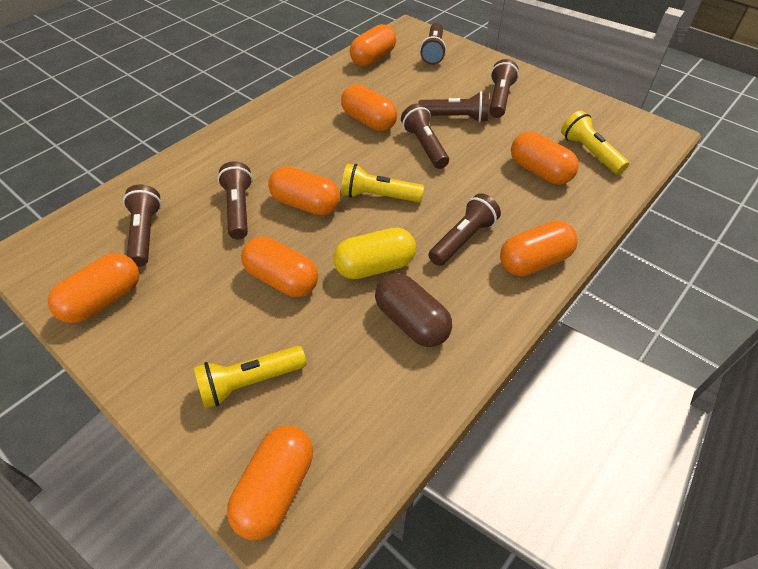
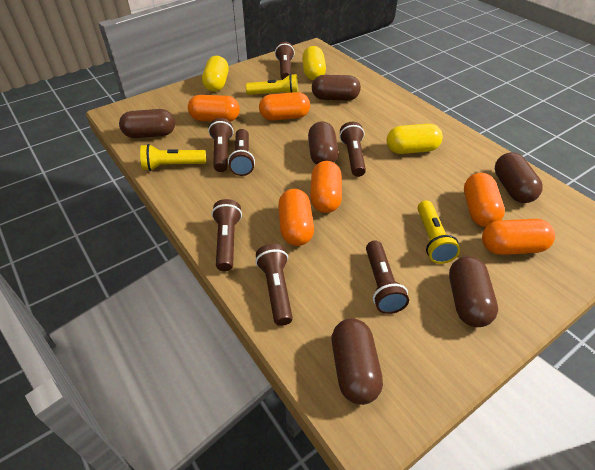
brown capsule: [375,273,452,347] = 1 -> [119,109,175,138] [308,121,339,165] [312,75,361,100] [332,319,383,405] [449,256,498,327] [495,152,543,203] = 6
orange capsule: [48,253,139,323] [227,425,313,540] [241,237,318,297] [268,166,340,216] [341,84,397,131] [350,24,396,67] [500,221,578,276] [511,132,579,185] = 8 -> [188,95,240,122] [259,92,310,121] [278,189,314,246] [310,161,342,213] [464,173,505,227] [482,219,555,255] = 6
yellow capsule: [333,228,416,279] = 1 -> [202,56,229,92] [302,46,326,80] [386,124,443,154] = 3

